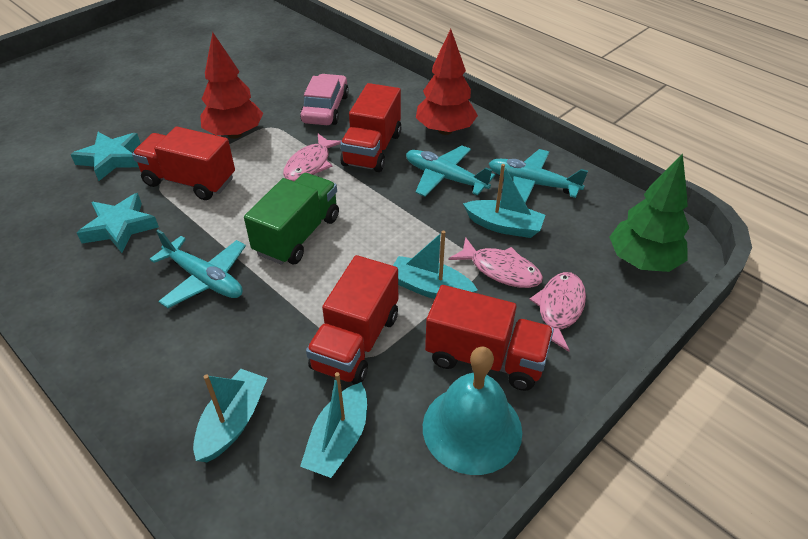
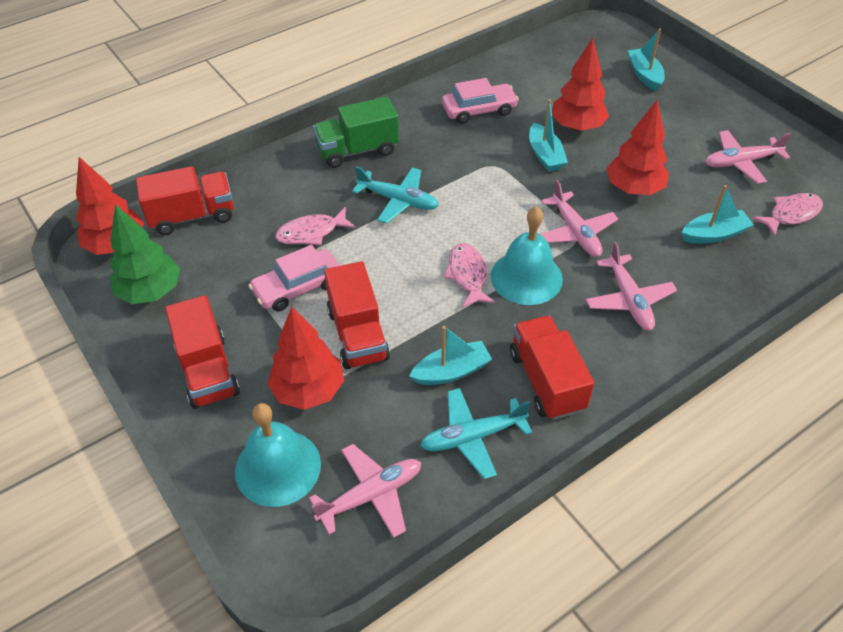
pink car: [300,74,349,125] = 1 -> [248,245,340,311] [442,78,519,124] = 2
pink plane: none = 0 -> [309,444,421,538] [540,180,618,257] [586,242,677,331] [705,130,791,184] = 4
red tree: [200,32,263,139] [416,29,478,135] = 2 -> [76,157,144,255] [267,307,344,410] [552,38,609,131] [606,100,669,195] = 4
turquoise bell: [423,347,522,475] = 1 -> [235,403,321,507] [491,206,563,305] = 2
turquoise plane: [150,230,246,308] [406,145,495,197] [488,149,588,204] = 3 -> [352,166,439,224] [420,388,532,479] = 2
turquoise star: [71,132,141,181] [77,193,159,253] = 2 -> none = 0

